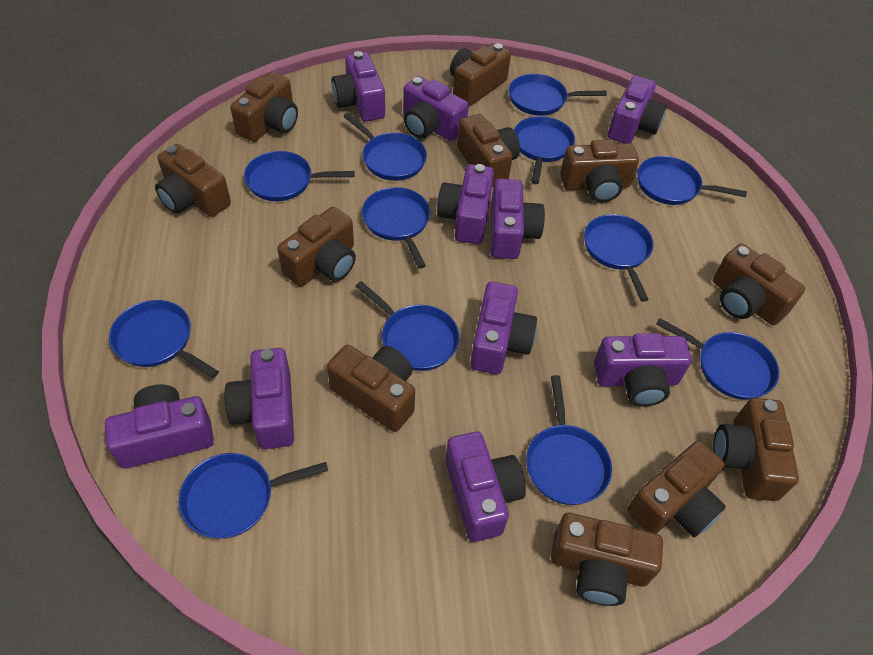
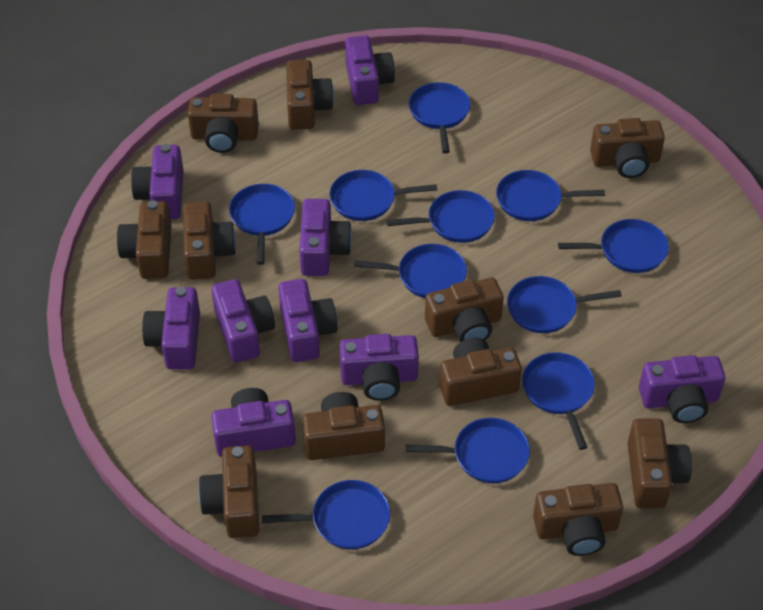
blue pan: [109,300,219,378] [179,453,328,539] [244,151,355,201] [343,113,427,181] [356,281,459,371] [362,187,430,269] [509,74,607,116] [514,116,575,184] [526,375,612,505] [584,214,653,302] [637,156,747,205] [656,318,779,400] = 12 -> [229,184,295,265] [262,480,390,549] [330,170,437,221] [354,244,467,298] [386,190,495,243] [406,418,530,483] [409,82,470,153] [496,170,605,221] [507,276,622,333] [522,352,595,450] [558,219,669,273] = 11
purple camera: [105,384,214,469] [225,348,294,449] [332,51,385,122] [403,76,469,141] [437,164,494,244] [445,431,526,542] [470,282,537,374] [490,179,545,259] [594,333,692,406] [608,76,667,143] = 10 -> [131,144,184,219] [142,287,200,370] [211,279,275,363] [211,388,296,457] [278,279,337,362] [299,199,352,276] [339,334,419,401] [345,36,395,105] [639,355,725,423] = 9

